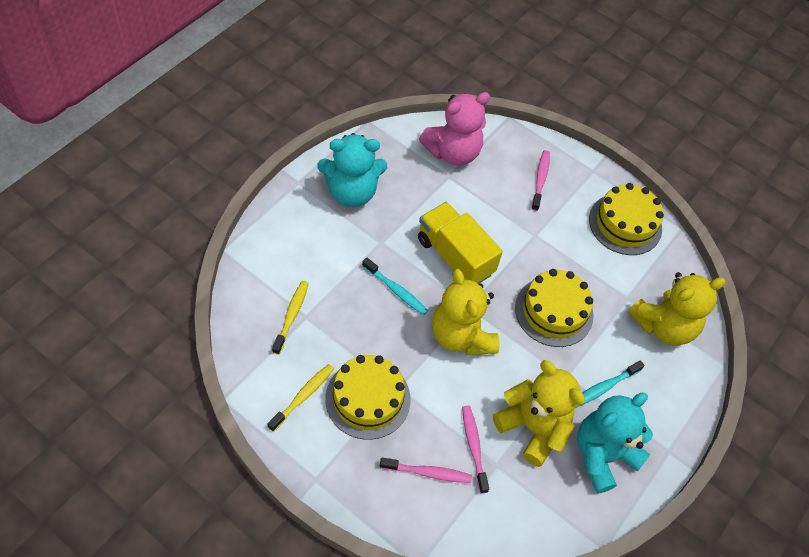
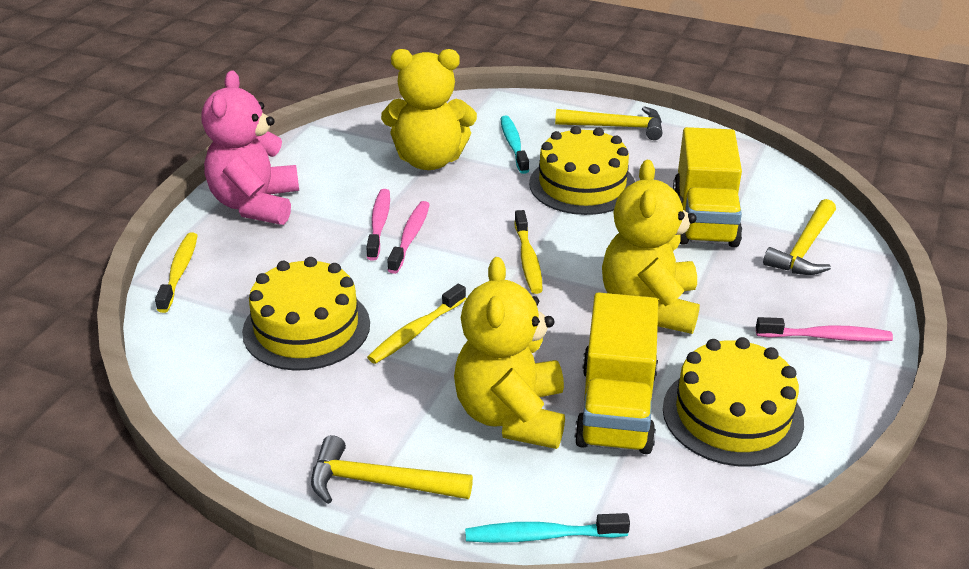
turquoise teddy bear: [318,133,387,207] [577,393,653,494] = 2 -> none = 0
yellow hammer: none = 0 -> [311,435,473,504] [555,106,662,140] [763,199,836,275] = 3
yellow toothbrush: [268,364,334,432] [272,281,309,355] = 2 -> [155,233,198,313] [367,284,466,364] [514,210,543,294] = 3
yellow truck: [418,202,503,284] = 1 -> [574,292,658,454] [673,127,742,247] = 2

